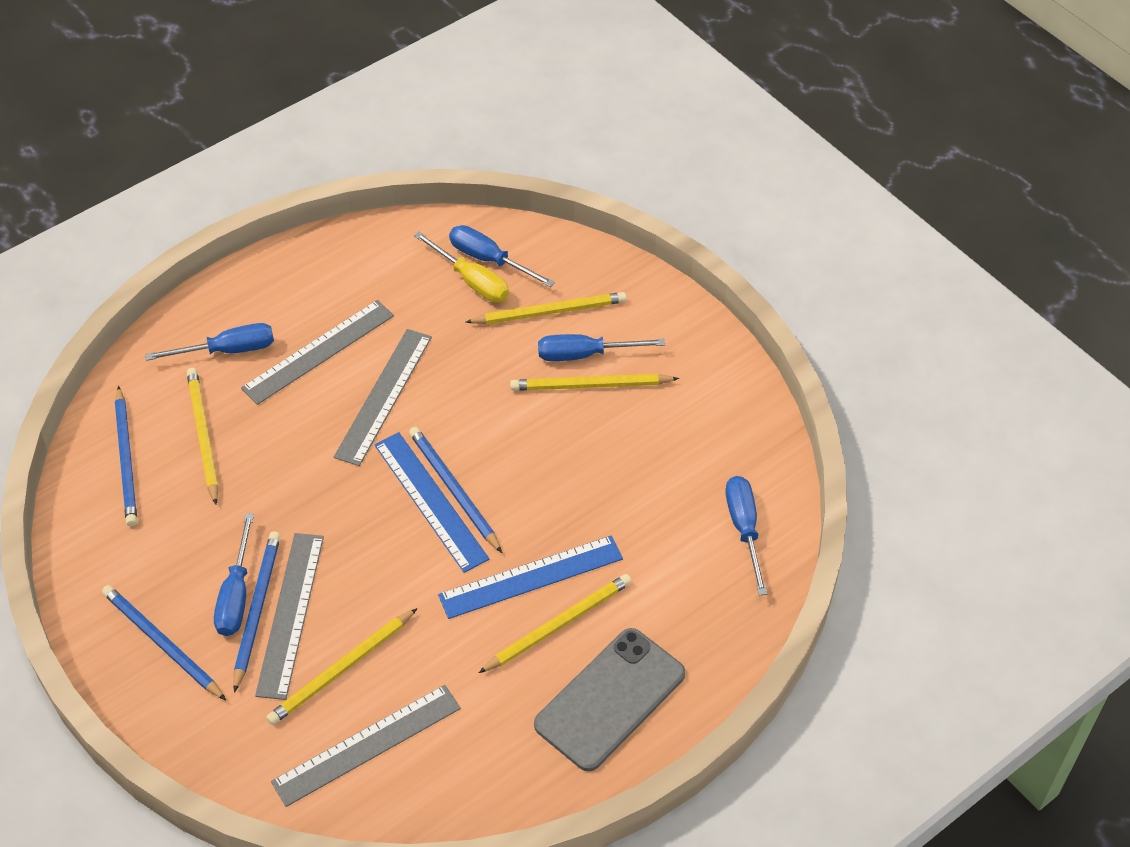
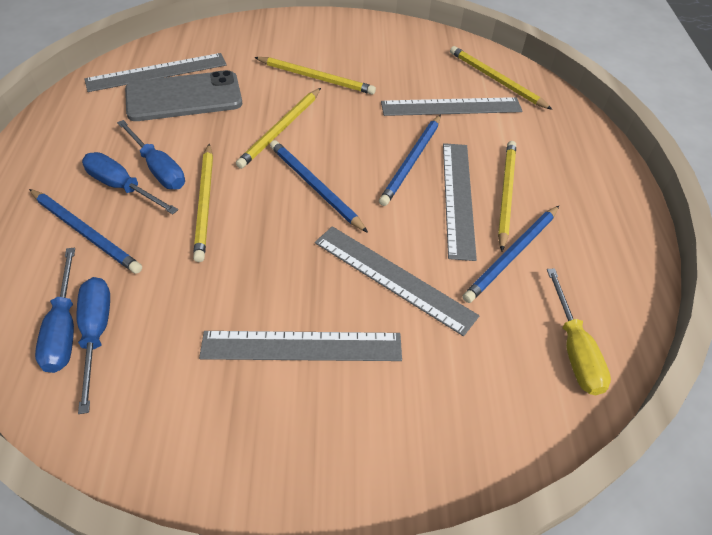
blue ruler: [374,432,490,573] [438,535,623,619] = 2 -> none = 0
blue screwdriver: [145,323,274,361] [214,513,254,636] [449,225,555,287] [538,334,666,361] [725,476,767,596] = 5 -> [35,248,75,373] [77,277,110,414] [82,152,178,214] [117,120,185,189] = 4
grey ruler: [241,300,394,405] [255,533,324,700] [271,685,461,807] [334,329,432,466] = 4 -> [84,53,227,92] [199,331,402,361] [315,226,479,336] [381,97,522,116] [443,143,477,261] = 5

